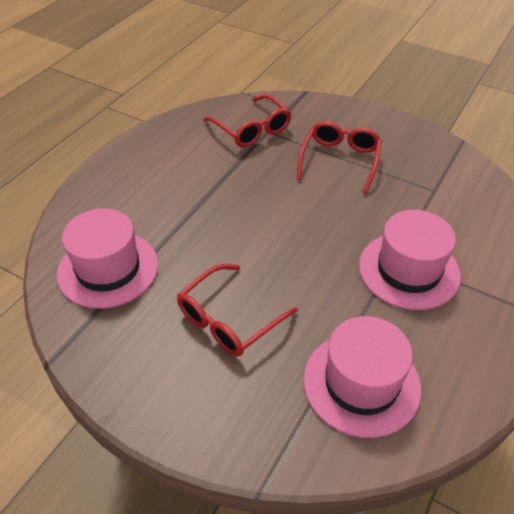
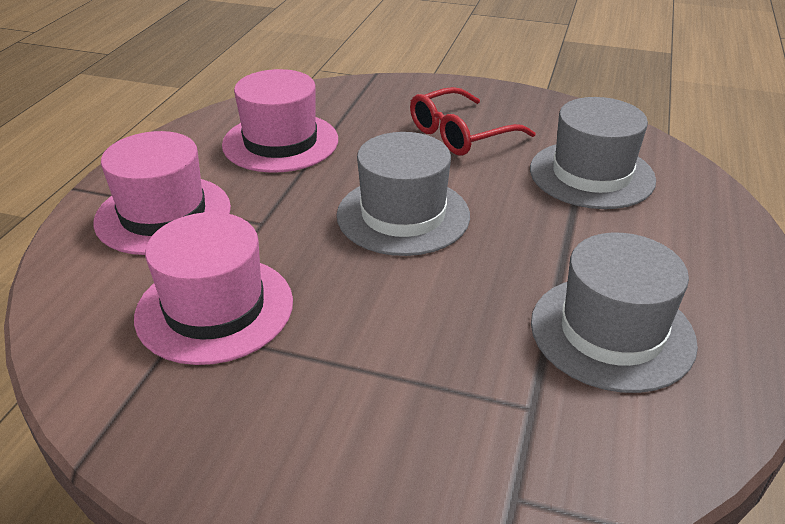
grey hat: none = 0 -> [337,132,470,256] [530,97,656,209] [531,233,698,393] = 3
red glasses: [177,264,298,357] [204,94,291,147] [297,121,382,193] = 3 -> [410,87,535,156] = 1

